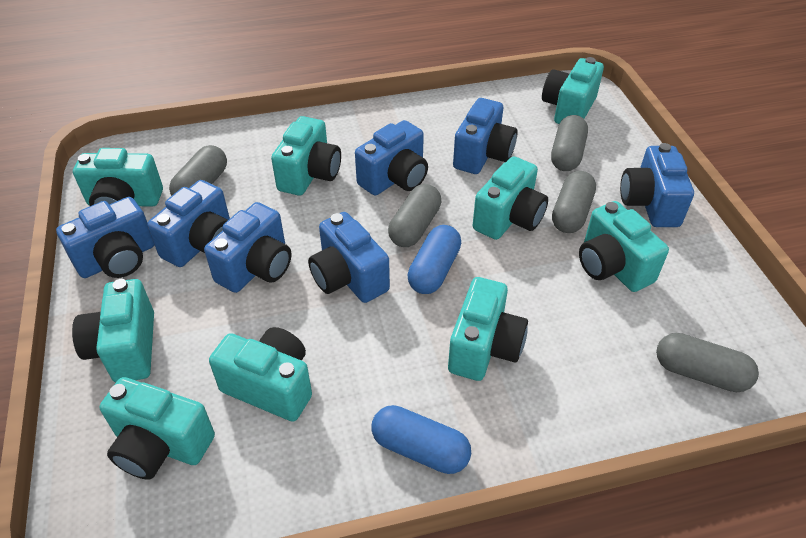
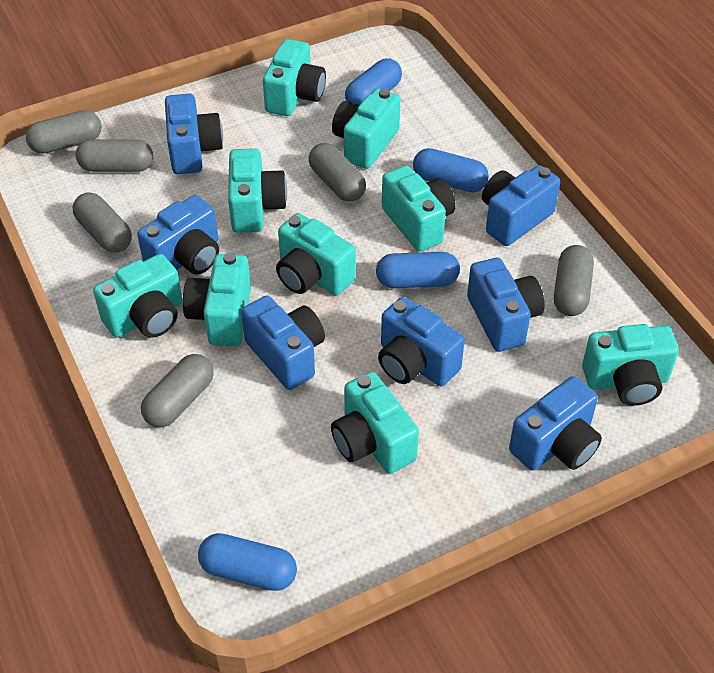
blue capsule: [372,405,471,474] [407,225,461,294] = 2 -> [198,533,297,591] [345,58,402,105] [376,252,460,288] [413,148,489,192] = 4
grey capsule: [169,145,227,196] [388,184,441,247] [551,115,588,171] [552,171,596,233] [656,333,759,392] = 5 -> [26,110,102,154] [73,192,132,253] [76,139,153,172] [141,354,214,427] [308,143,366,202] [554,245,594,316] = 6

